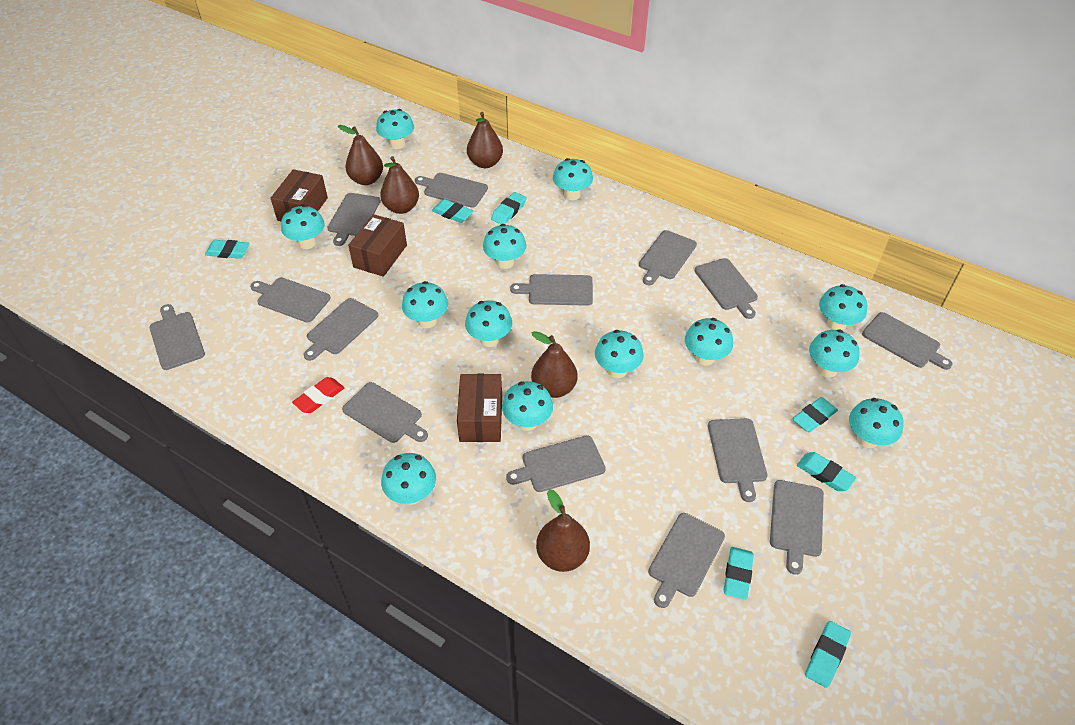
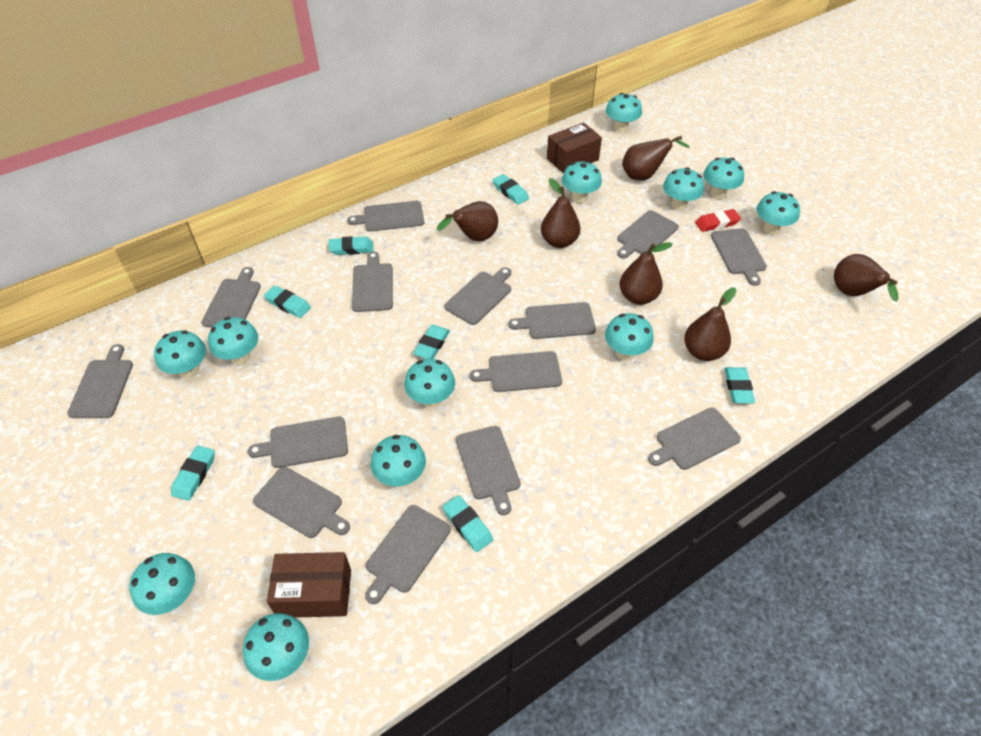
brown box: [271,169,328,221] [348,214,407,277] [457,374,502,442] = 3 -> [267,552,351,618] [547,122,602,174] = 2
brown pear: [338,125,383,185] [380,156,419,214] [467,112,503,168] [531,331,578,398] [536,489,590,572] = 5 -> [437,201,498,241] [541,178,580,248] [620,242,673,305] [622,136,690,180] [684,287,736,361] [834,254,898,302] = 6
turquoise mushroom: [281,205,325,249] [376,109,414,149] [381,453,436,505] [402,281,448,328] [465,300,512,347] [483,224,526,269] [502,381,553,431] [553,158,593,200] [595,330,644,378] [685,318,733,366] [809,329,859,377] [819,284,867,330] [849,398,903,448] = 13 -> [129,553,195,615] [154,330,206,379] [208,317,258,365] [243,613,309,681] [371,435,426,487] [404,359,455,408] [562,161,602,203] [605,313,654,361] [606,93,642,133] [663,167,704,210] [703,158,744,199] [757,191,800,235] = 12

